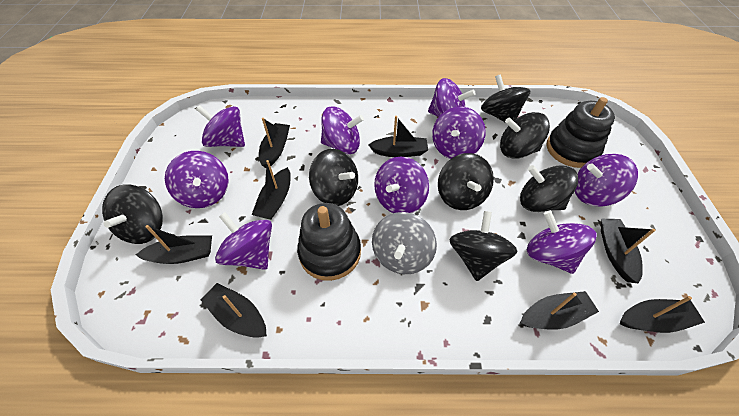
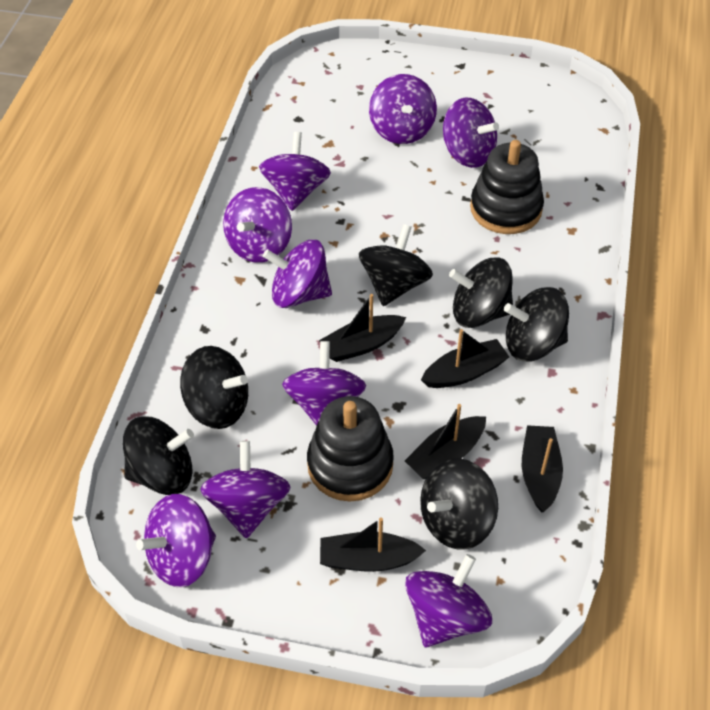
black boat: [136,225,212,264] [200,283,267,338] [252,160,291,220] [259,118,290,168] [368,116,428,157] [520,291,599,330] [601,219,655,284] [620,296,705,333] = 8 -> [319,294,406,362] [320,517,426,572] [405,404,486,480] [421,329,509,388] [522,425,563,513] = 5
black spinning top: [102,184,163,244] [309,149,358,206] [438,153,494,210] [450,211,517,281] [481,74,530,122] [500,112,550,159] [520,165,578,212] = 7 -> [123,416,194,495] [180,346,248,429] [359,224,433,306] [420,458,498,550] [449,258,513,328] [504,287,569,361] = 6
grey spinning top: [372,212,437,274] = 1 -> none = 0

